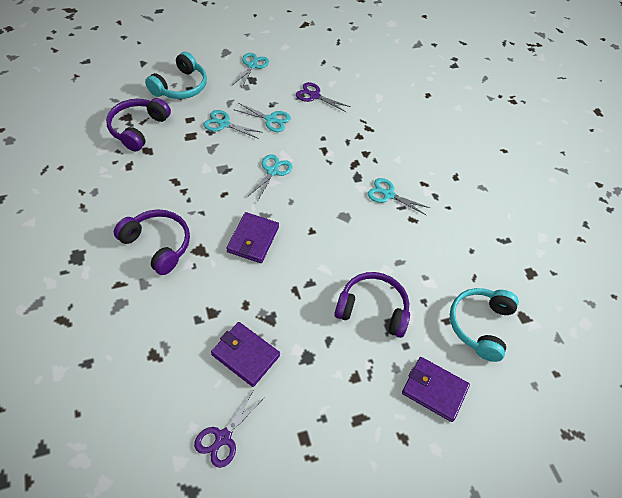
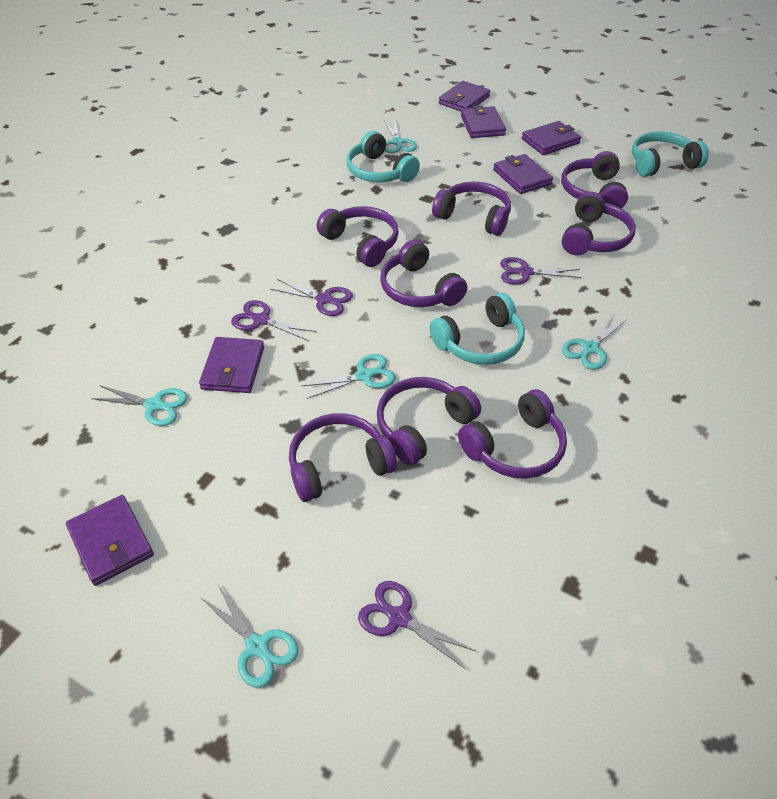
purple headphones: [106,98,171,151] [114,209,190,275] [334,272,410,338] = 3 -> [289,413,397,502] [317,206,399,267] [377,377,481,465] [380,240,467,307] [432,182,511,236] [458,389,567,479] [561,151,628,208] [562,192,636,255] = 8
purple scissors: [194,389,265,468] [296,82,351,112] = 2 -> [231,300,316,341] [271,279,353,316] [358,581,476,669] [500,257,582,285] = 4
purple wallet: [211,322,280,387] [226,212,279,263] [402,357,470,422] = 3 -> [66,495,154,586] [199,337,264,393] [439,81,490,111] [461,105,506,138] [493,154,553,194] [522,121,581,155] = 6
turquoise headphones: [145,52,207,99] [450,288,519,362] = 2 -> [346,131,420,182] [430,293,525,365] [632,131,709,177] = 3

